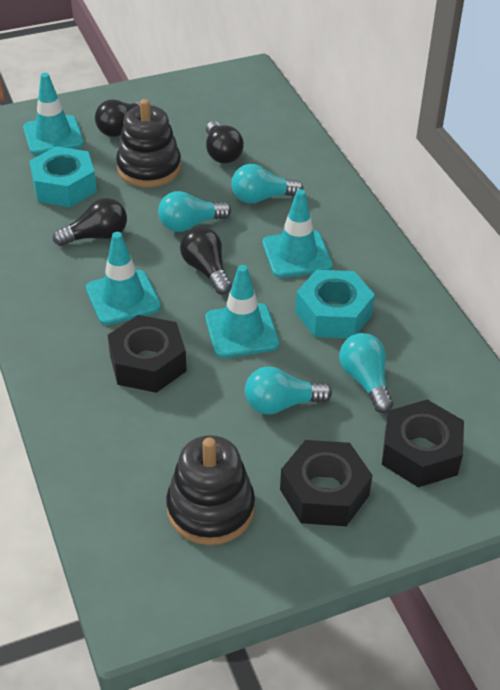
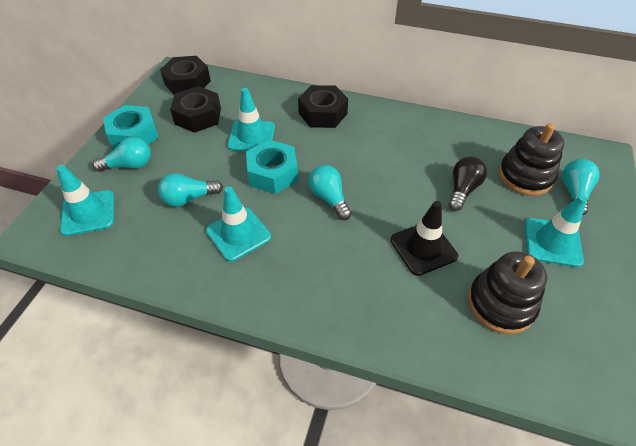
black light bulb: [53,198,127,246] [95,100,140,137] [180,226,232,294] [206,121,244,164] = 4 -> [449,156,487,211] = 1
black traffic cone: none = 0 -> [391,201,458,276] = 1

